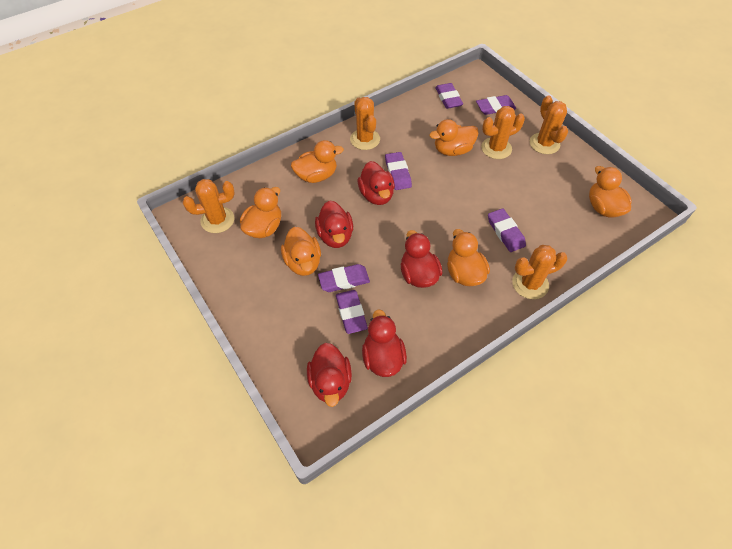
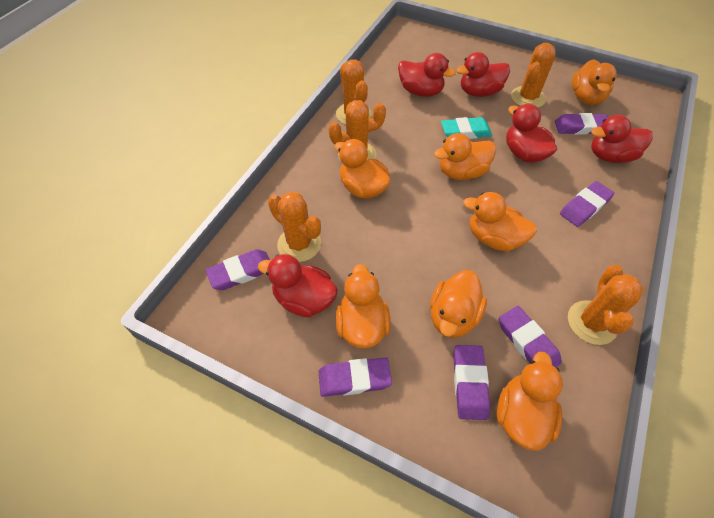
orange duck: [240,187,281,238] [281,227,321,276] [291,140,344,183] [429,119,479,156] [447,229,490,286] [589,166,632,217] = 6 -> [334,139,391,199] [336,264,391,349] [430,270,487,338] [434,133,496,180] [463,192,537,251] [497,352,563,451] [572,59,617,105] = 7
turquoise eraser: none = 0 -> [441,117,492,139] = 1

